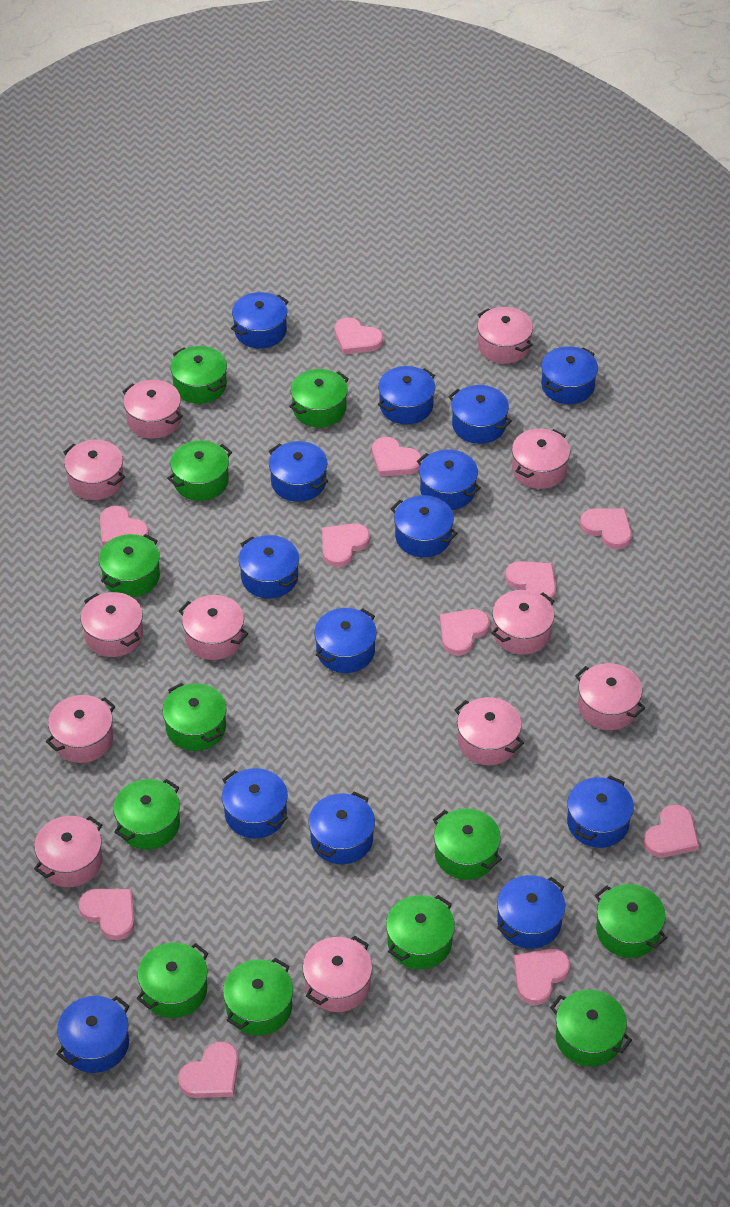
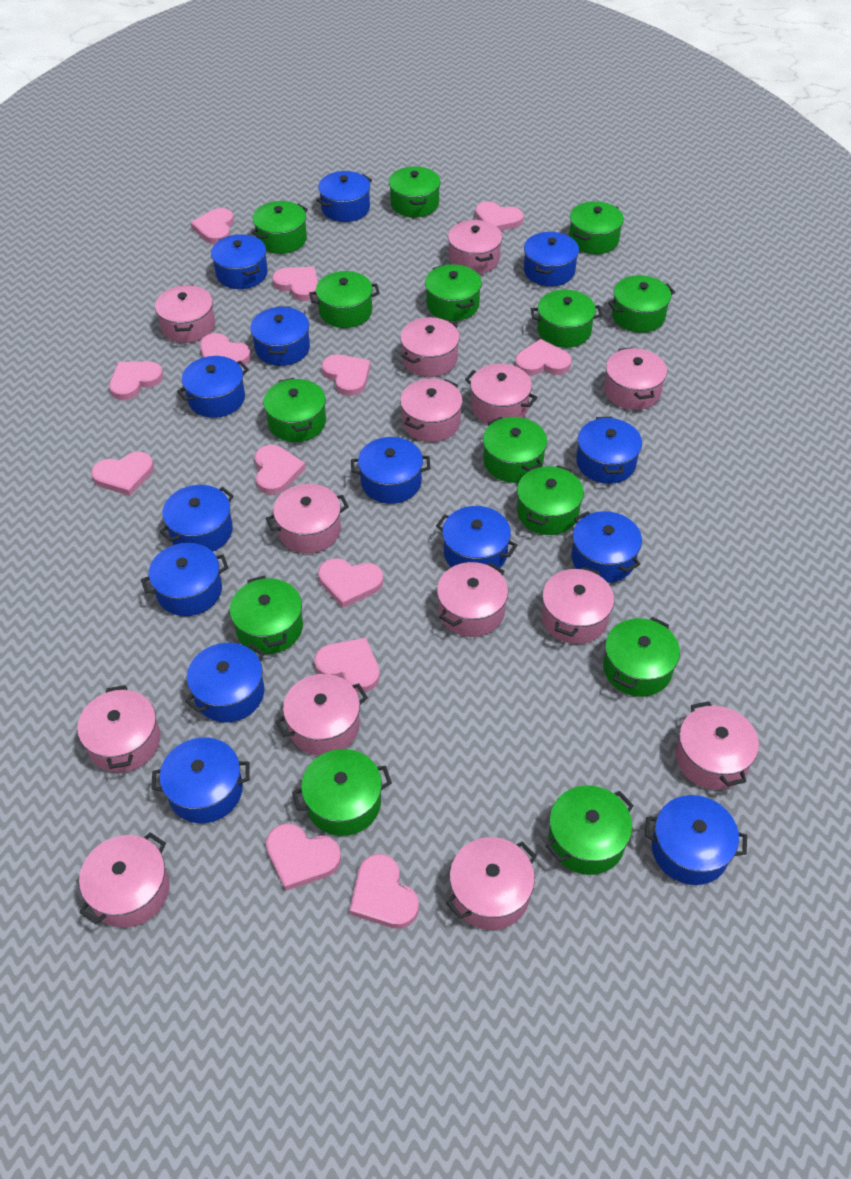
green pot: [99,534,160,597] [113,779,180,850] [137,942,208,1018] [162,683,227,751] [167,440,232,501] [170,346,227,404] [223,958,293,1036] [289,369,349,427] [386,895,455,969] [433,808,502,880] [550,990,632,1067] [595,884,667,958] = 12 -> [230,575,303,654] [251,201,308,254] [263,378,326,442] [292,749,392,836] [309,271,380,328] [389,166,441,217] [425,264,482,321] [483,417,547,483] [517,465,584,535] [531,290,602,348] [546,785,634,875] [569,201,624,254] [603,617,680,697] [608,275,675,333] = 14
pink heart: [78,888,135,940] [100,506,149,547] [178,1041,239,1098] [322,523,370,567] [335,318,383,355] [372,437,422,477] [440,609,490,656] [505,561,556,602] [514,948,570,1005] [580,508,632,549] [644,805,699,857] = 11 -> [91,452,154,496] [109,361,163,400] [190,208,234,244] [200,333,251,367] [254,445,306,495] [266,823,341,891] [272,267,318,301] [314,637,380,693] [318,558,383,608] [322,355,370,396] [350,854,419,929] [475,201,524,231] [515,339,572,376] = 13
pink pot: [34,816,102,887] [46,695,115,763] [63,440,125,500] [81,592,143,657] [122,380,183,439] [179,595,248,660] [303,935,372,1012] [455,697,524,765] [477,307,533,364] [492,590,554,655] [512,429,570,489] [575,663,645,730] = 12 -> [77,685,160,773] [79,832,170,928] [155,285,215,343] [266,484,349,554] [275,674,368,756] [400,317,460,377] [400,379,463,442] [437,562,508,637] [446,837,537,930] [448,220,502,274] [465,364,537,424] [542,567,614,644] [604,347,667,410] [676,701,759,790] = 14

